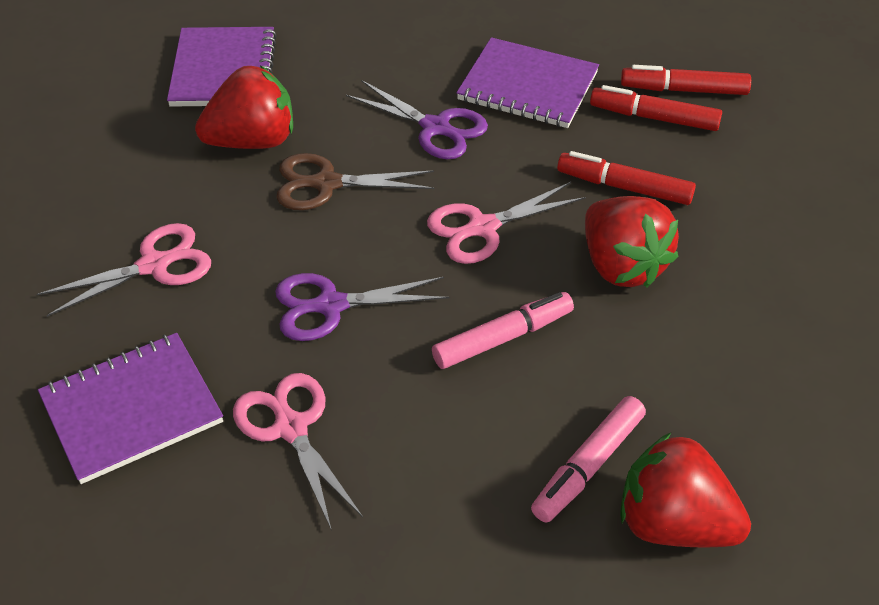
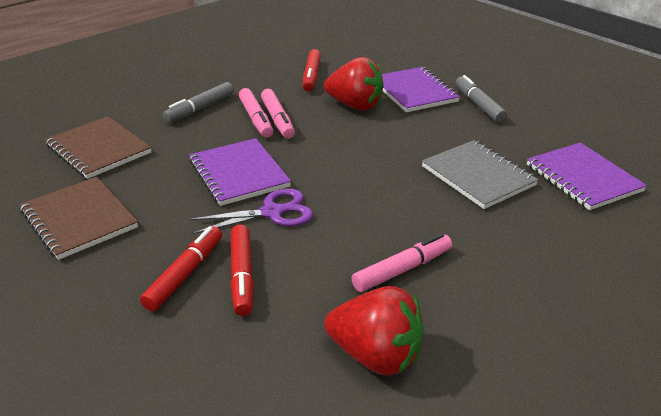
brown notebook: none = 0 -> [20,177,138,260] [45,116,151,179] = 2
brown scissors: [276,153,434,210] = 1 -> none = 0
grey marker: none = 0 -> [163,82,234,123] [456,75,507,123] = 2
grey notebook: none = 0 -> [422,140,539,209] = 1
pink marker: [432,292,574,369] [531,396,646,523] = 2 -> [239,88,273,138] [261,89,295,139] [352,233,452,292] = 3
pink scissors: [37,223,211,317] [233,373,363,531] [427,182,586,264] = 3 -> none = 0
purple scissors: [275,273,450,341] [346,80,488,159] = 2 -> [188,188,313,234] = 1
red strawberry: [195,65,293,149] [585,196,679,288] [620,433,751,547] = 3 -> [324,57,384,110] [325,286,424,375] = 2

